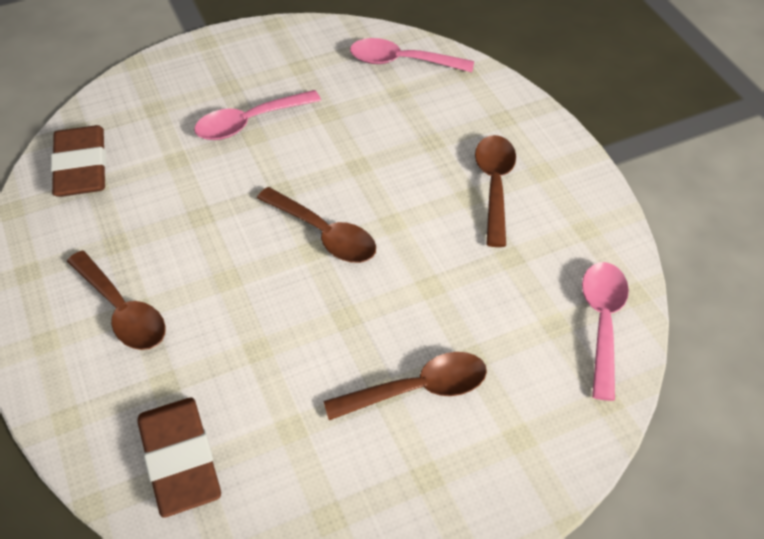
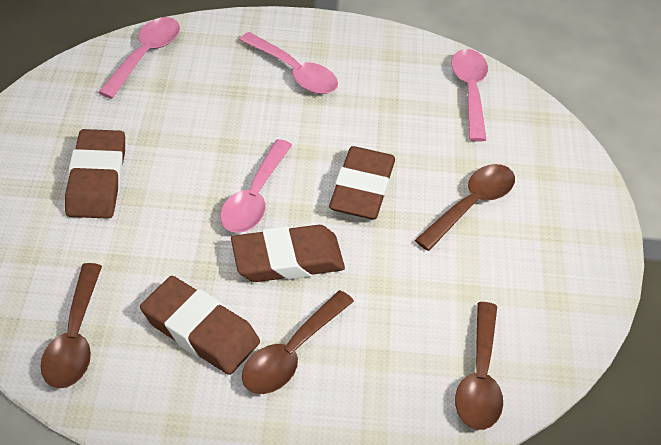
brown eraser: [51,125,106,197] [137,398,221,518] = 2 -> [65,129,125,219] [140,276,260,375] [231,225,345,282] [329,146,395,220] = 4
pink spoon: [194,90,321,140] [350,38,474,72] [582,262,629,401] = 3 -> [98,17,180,99] [220,139,292,233] [239,32,338,94] [451,49,488,142] = 4

